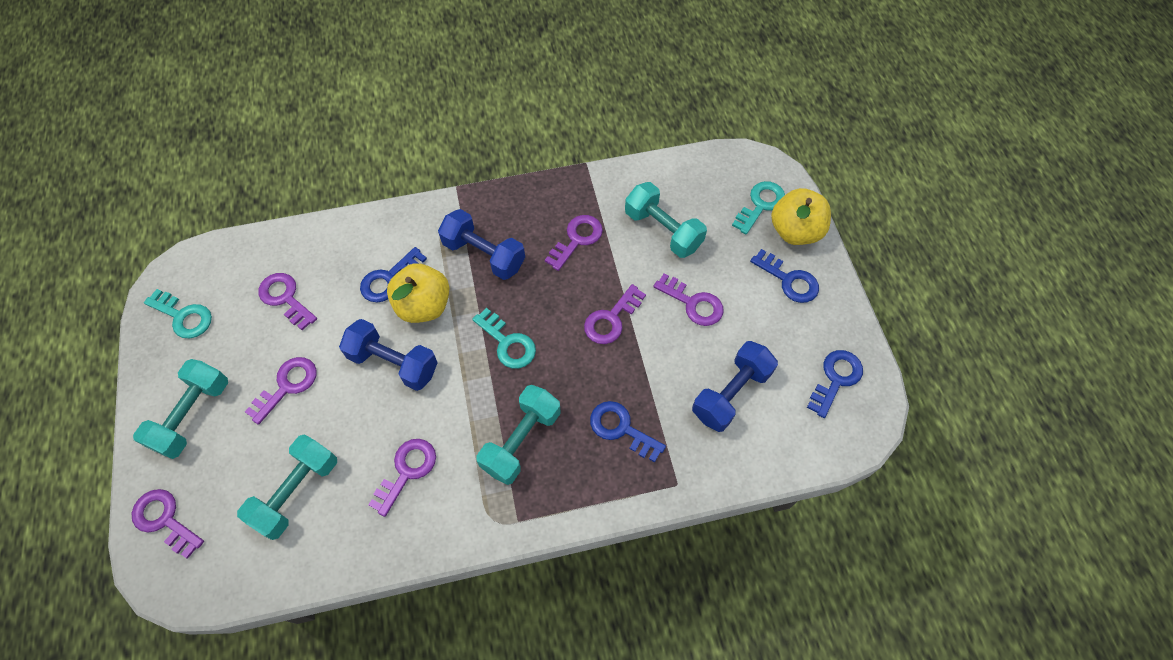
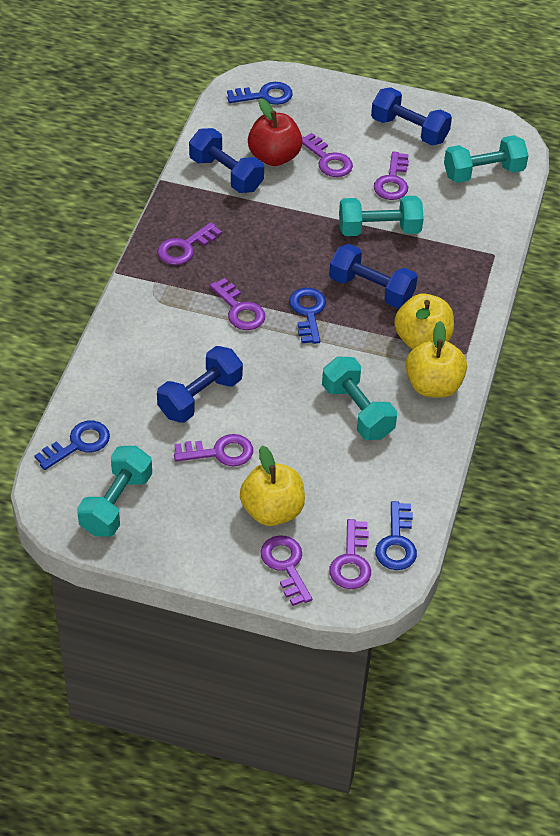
blue dumbbell: [339,319,438,391] [438,209,525,280] [692,341,778,432] = 3 -> [157,346,243,423] [189,128,264,193] [329,244,418,308] [371,87,452,146] = 4
red apple: none = 0 -> [248,98,303,166] = 1
turquoise key: [144,289,212,338] [472,308,536,369] [732,181,785,234] = 3 -> none = 0
yellow apple: [387,263,450,323] [771,188,831,245] = 2 -> [240,446,305,526] [394,293,454,349] [406,321,467,398] = 3

